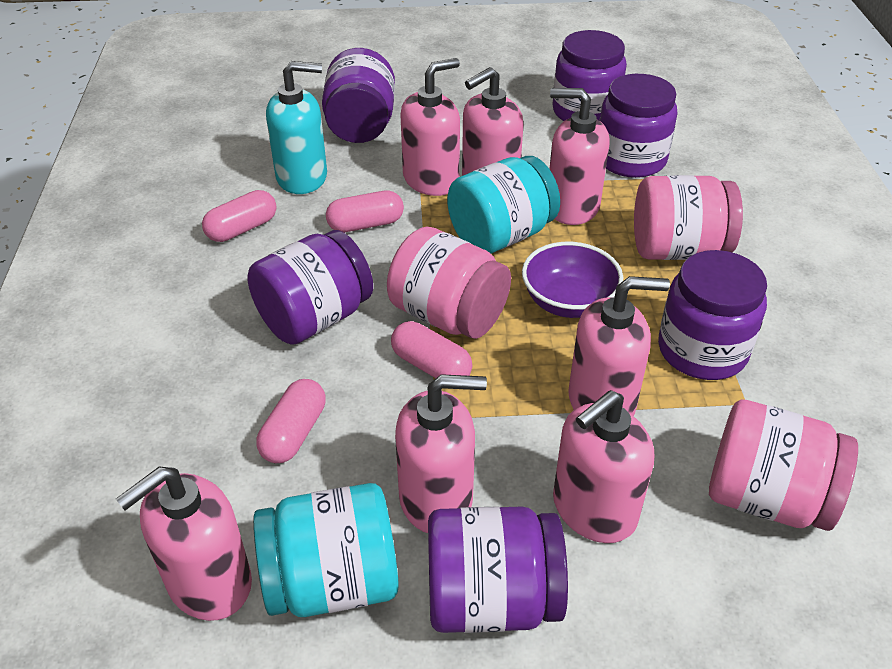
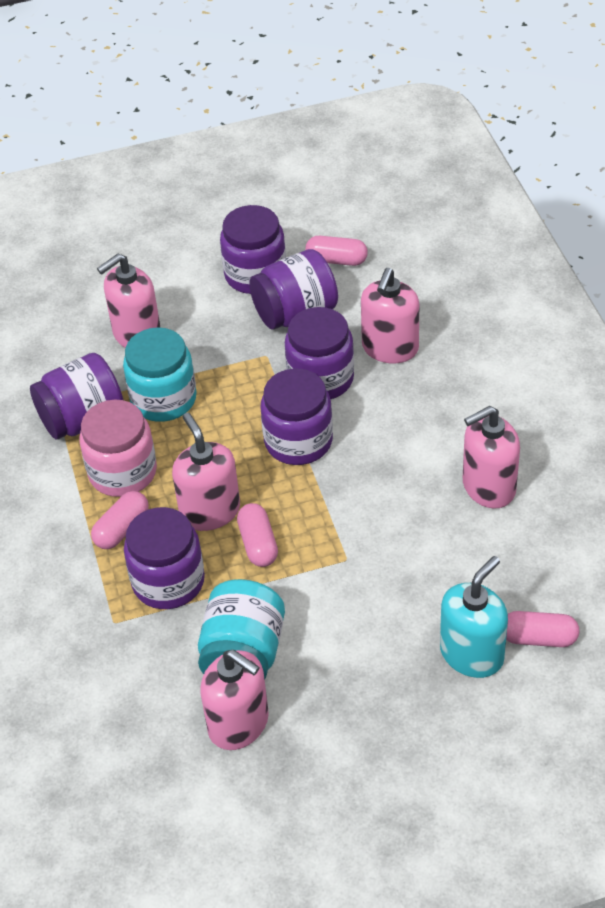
pink jar: [387,227,511,339] [634,175,743,260] [709,400,858,531] = 3 -> [79,400,157,497] = 1
pink soap dispenser: [116,467,252,621] [395,374,487,533] [401,58,460,196] [462,67,523,176] [550,88,610,225] [553,390,654,543] [568,276,670,416] = 7 -> [97,254,161,348] [172,413,240,531] [201,650,269,750] [361,268,419,363] [463,406,520,508] = 5
purple bowl: [522,242,623,318] = 1 -> none = 0

